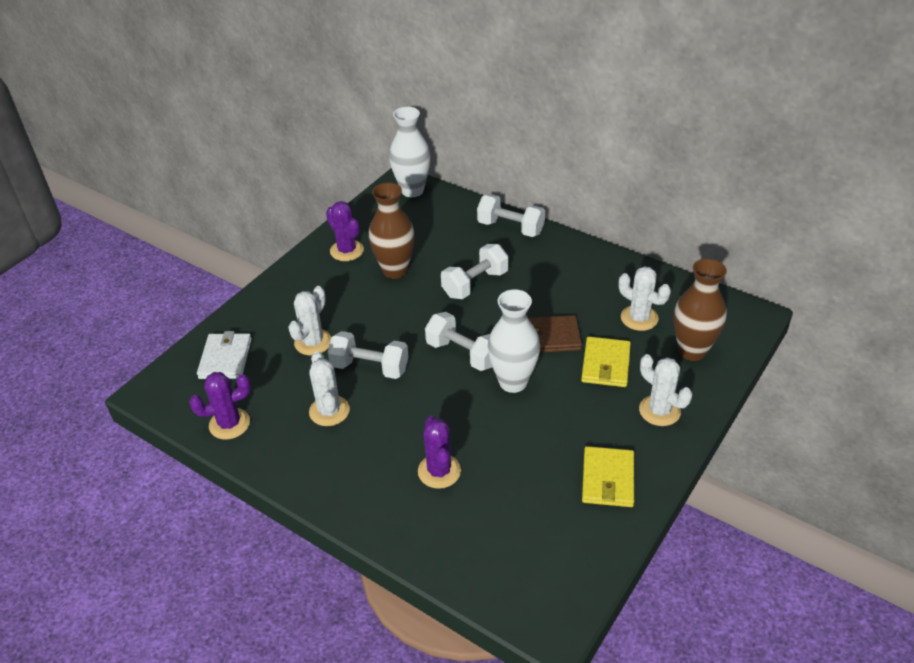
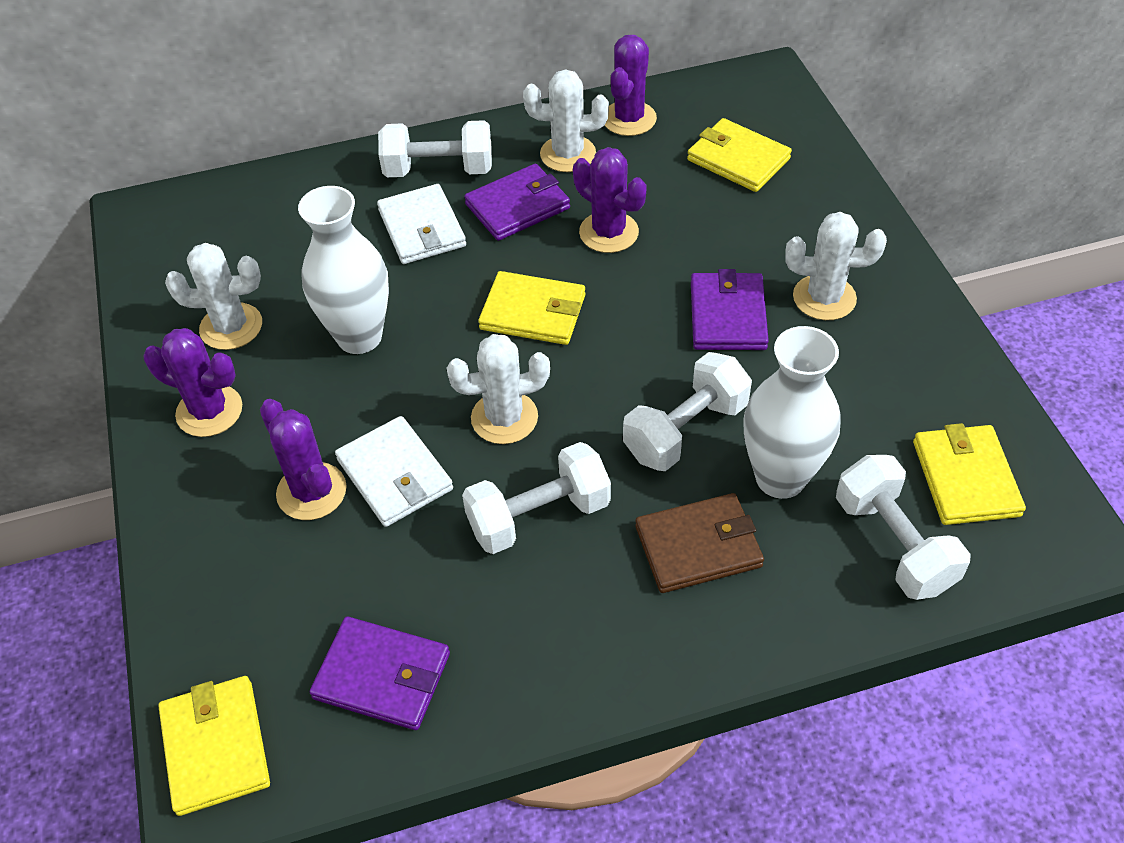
brown vase: [369,182,415,279] [674,258,727,361] = 2 -> none = 0
purple cactus: [189,372,251,439] [326,201,364,261] [418,416,461,489] = 3 -> [143,328,242,437] [260,399,346,520] [573,147,647,253] [605,35,657,136] = 4
purple wallet: none = 0 -> [310,616,450,730] [464,164,570,241] [691,269,769,350] = 3
white wallet: [197,331,252,379] = 1 -> [335,416,453,527] [377,184,466,264] = 2
yellow wallet: [581,337,631,387] [582,446,634,507] = 2 -> [158,676,270,816] [478,271,585,345] [687,118,792,192] [913,423,1026,525] = 4

